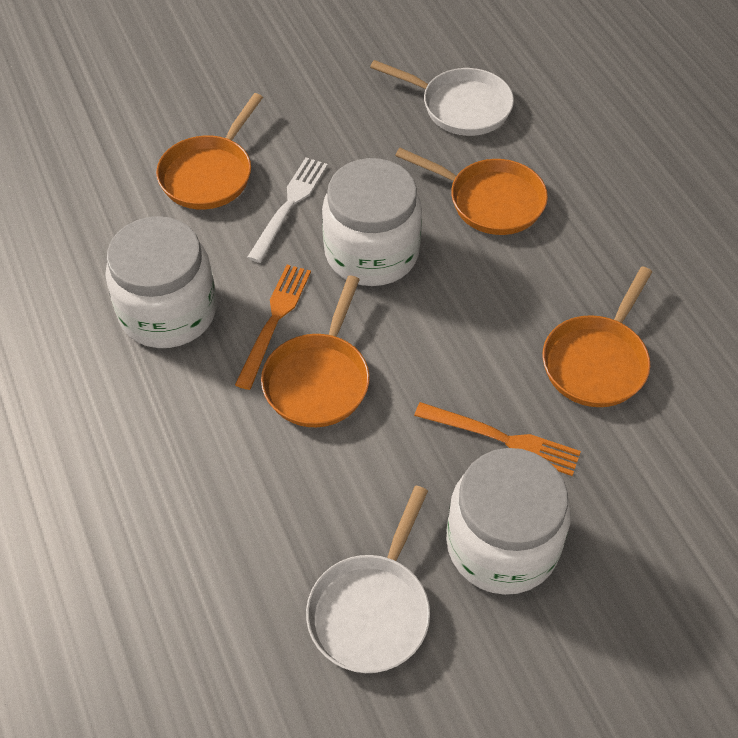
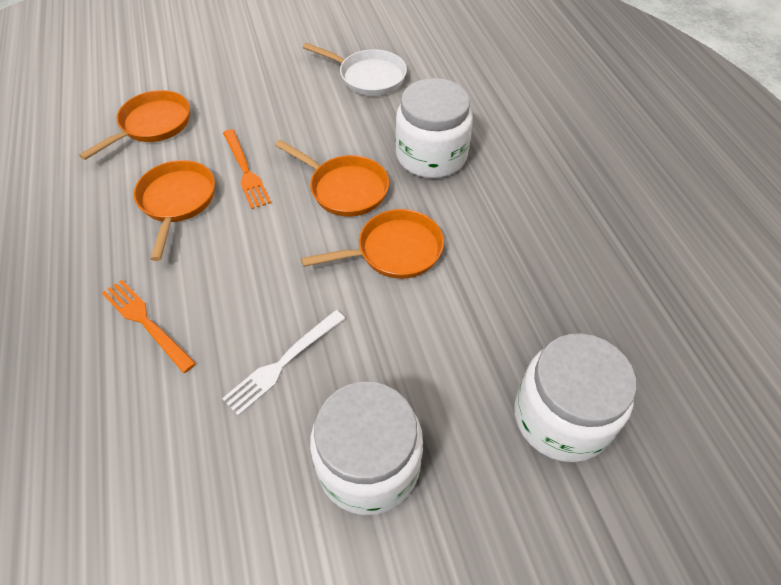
white pan: [306,486,430,673] [370,60,514,136] = 2 -> [302,43,407,96] = 1

